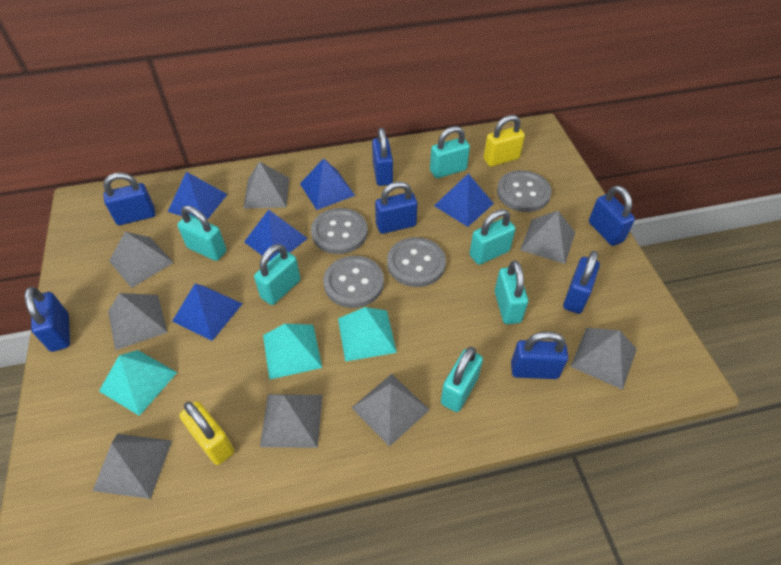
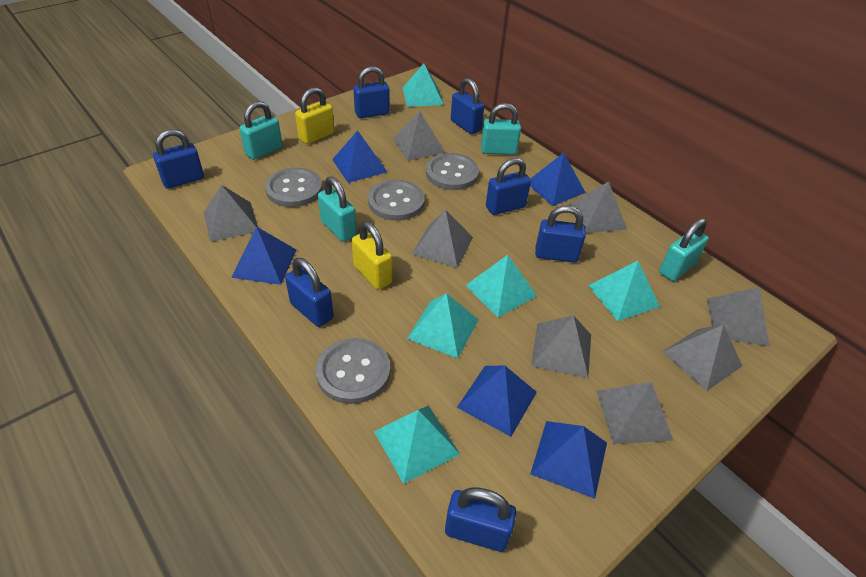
turquoise padlock: [177,206,227,261] [254,244,300,305] [430,126,470,178] [441,347,483,412] [469,209,516,265] [495,260,528,324] = 6 -> [239,101,282,160] [318,176,357,242] [481,103,521,155] [659,218,709,281] = 4
turquoise pyramid: [99,350,177,416] [263,324,322,380] [338,307,397,362] = 3 -> [374,405,460,484] [402,63,444,107] [407,293,478,359] [466,255,537,317] [588,261,660,321] = 5

